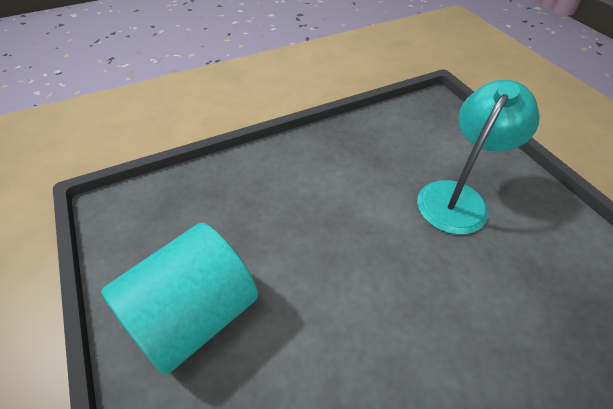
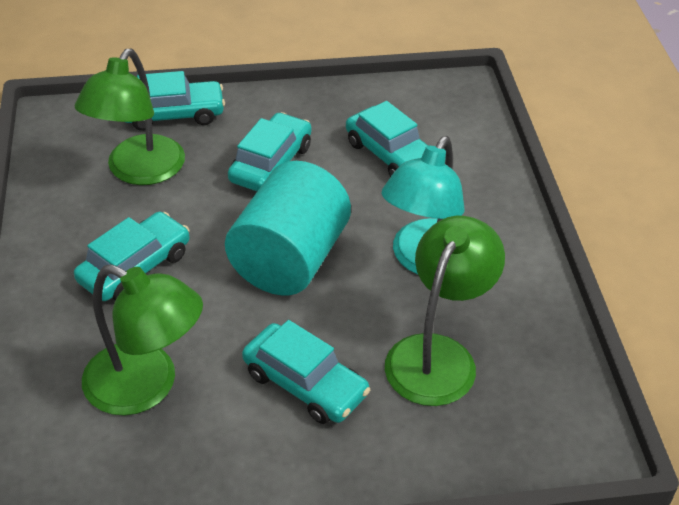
green lamp: none = 0 -> [75,49,185,185] [82,265,203,416] [385,216,505,406] = 3
turquoise car: none = 0 -> [74,212,190,301] [125,71,225,131] [228,112,312,191] [242,320,370,424] [346,101,428,177] = 5

